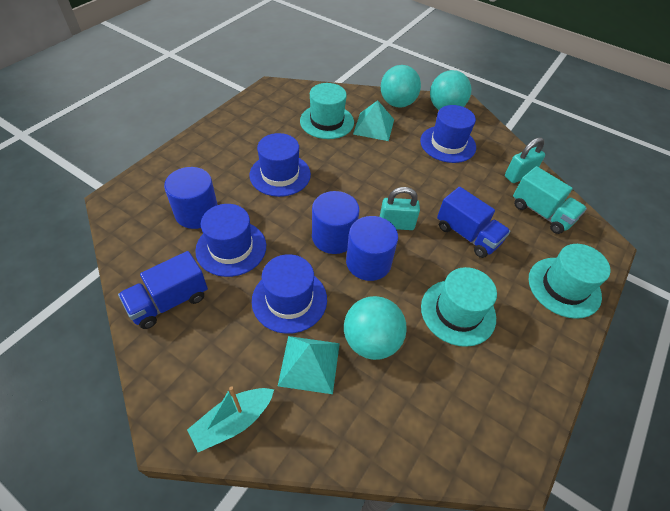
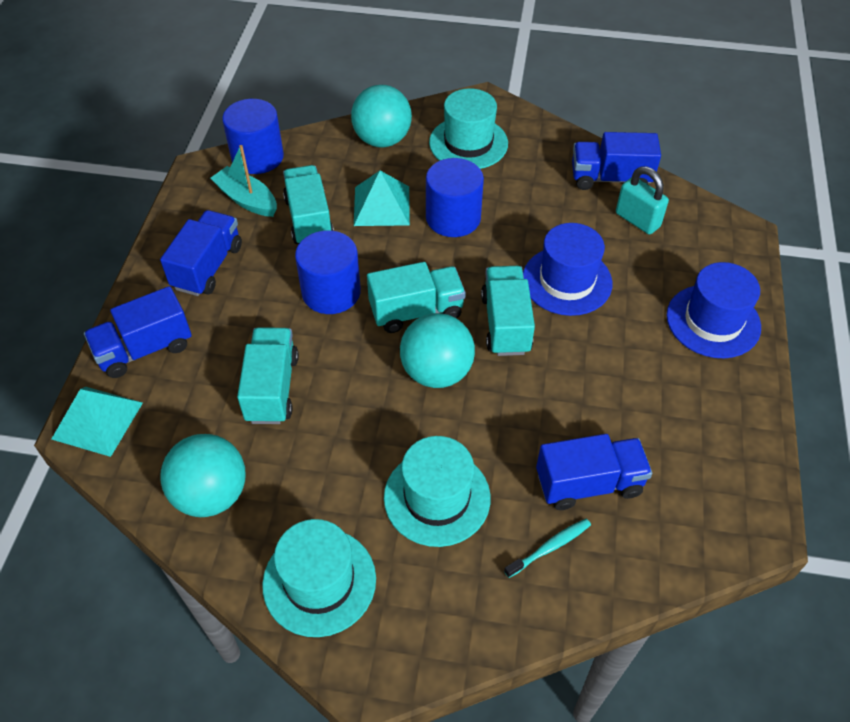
blue hat: [195,204,266,277] [250,133,311,197] [252,254,327,334] [420,105,476,163] = 4 -> [523,223,612,316] [667,262,761,358] = 2
blue truck: [118,251,208,329] [437,187,510,258] = 2 -> [84,286,192,378] [160,210,242,296] [536,434,652,510] [572,132,661,190] = 4
turquoise padlock: [380,187,420,230] [505,137,545,183] = 2 -> [616,166,669,234] = 1
turquoise toothbrush: none = 0 -> [504,518,591,578] = 1
turquoise truck: [513,166,587,234] = 1 -> [237,327,299,424] [283,165,334,244] [367,262,466,333] [481,266,535,356] = 4

